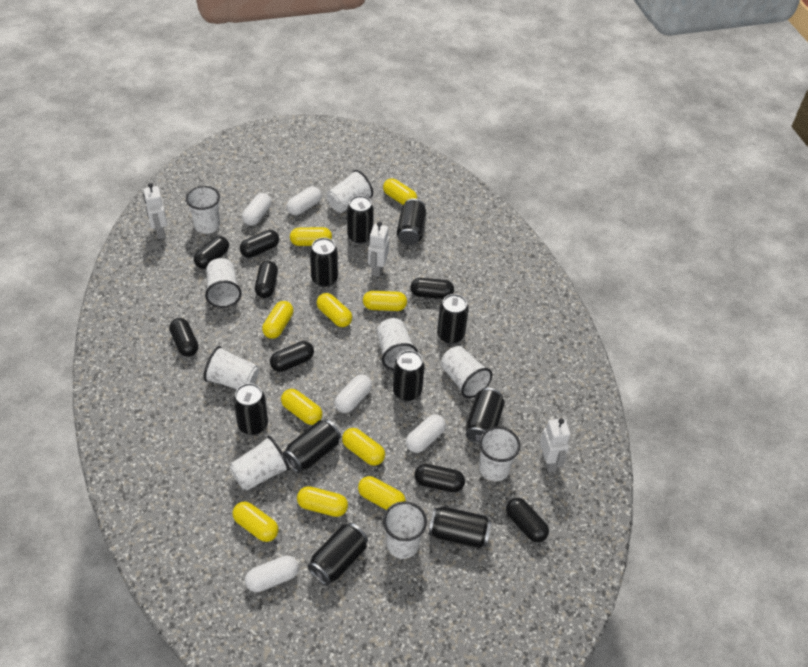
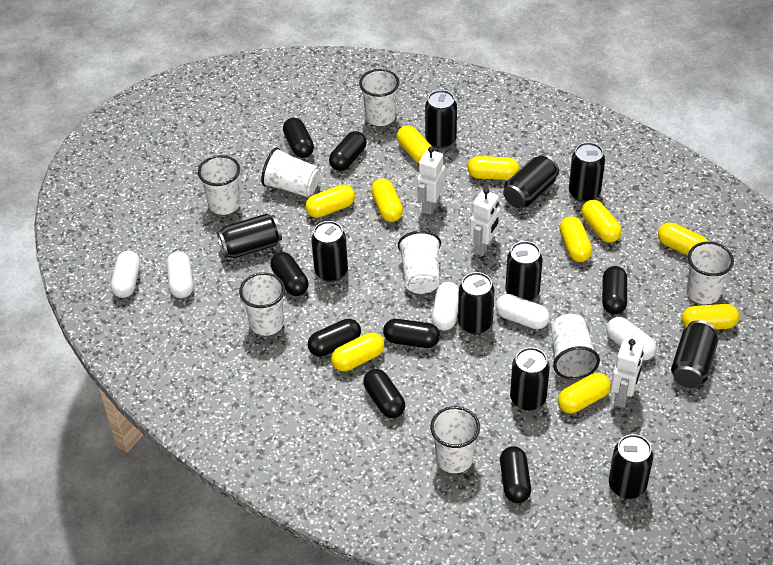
white cup: [186,186,220,234] [204,346,259,389] [205,258,242,308] [230,436,289,491] [327,170,373,213] [377,318,418,370] [383,501,427,559] [441,346,492,398] [479,427,520,481] = 9 -> [198,155,240,215] [239,273,285,336] [261,147,320,197] [359,69,399,126] [398,231,441,294] [430,406,480,473] [551,314,600,379] [686,242,734,304] = 8

